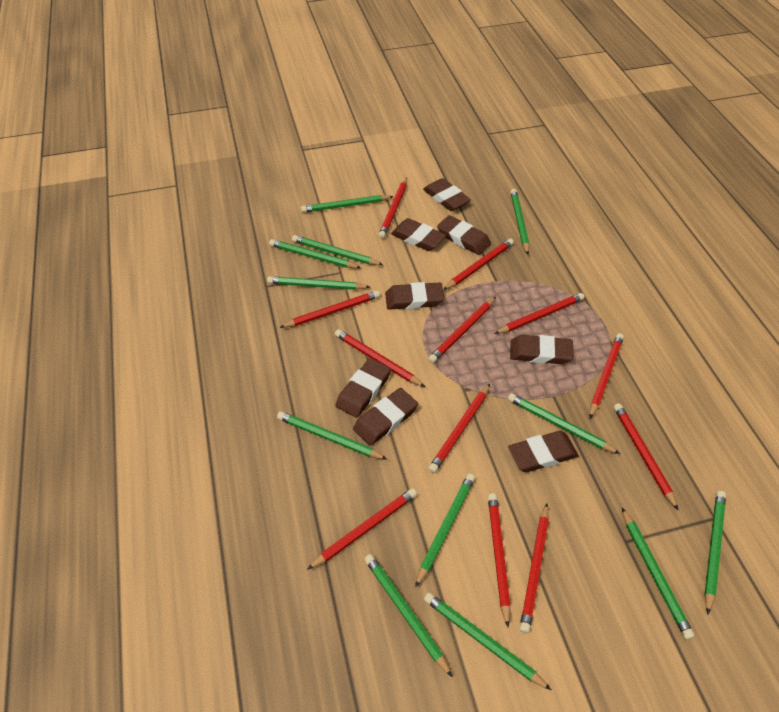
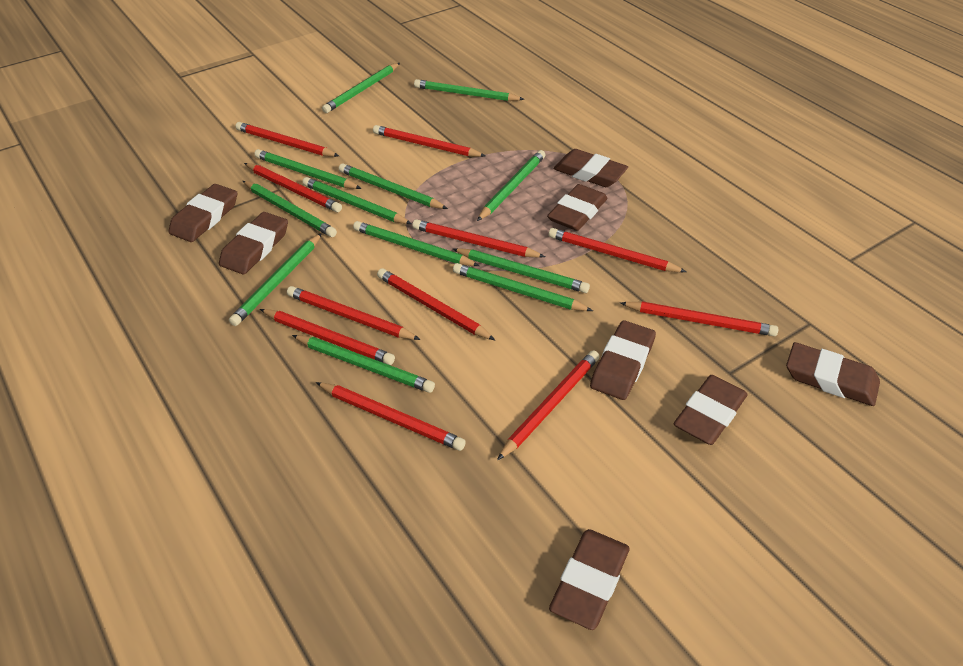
red pencil: [279,291,380,328] [307,488,417,570] [335,329,425,387] [379,177,407,238] [428,297,496,363] [428,384,490,473] [443,238,514,290] [488,493,511,627] [494,293,584,334] [520,503,549,633] [589,333,624,418] [614,403,678,510] = 12 -> [235,122,339,157] [244,163,342,212] [260,309,395,365] [287,286,421,340] [316,382,466,451] [373,125,485,157] [377,268,495,340] [412,219,545,258] [497,350,600,460] [548,228,686,272] [620,301,778,336] = 11

